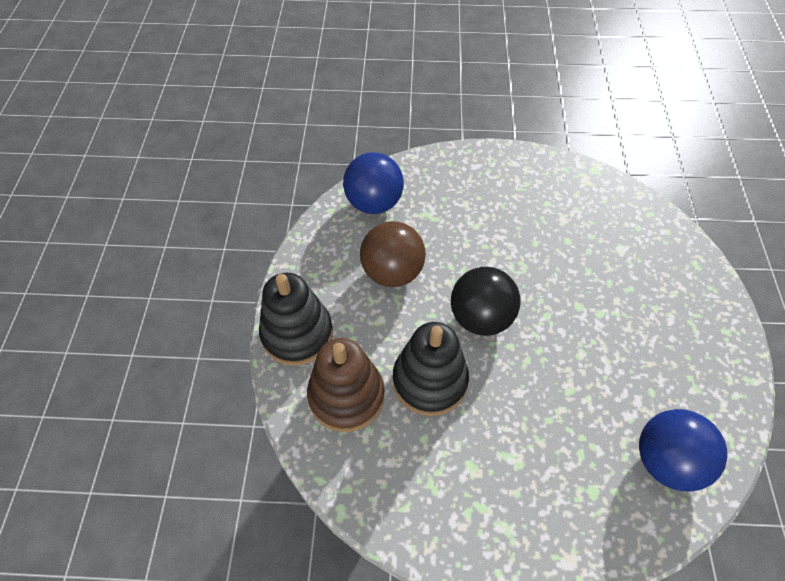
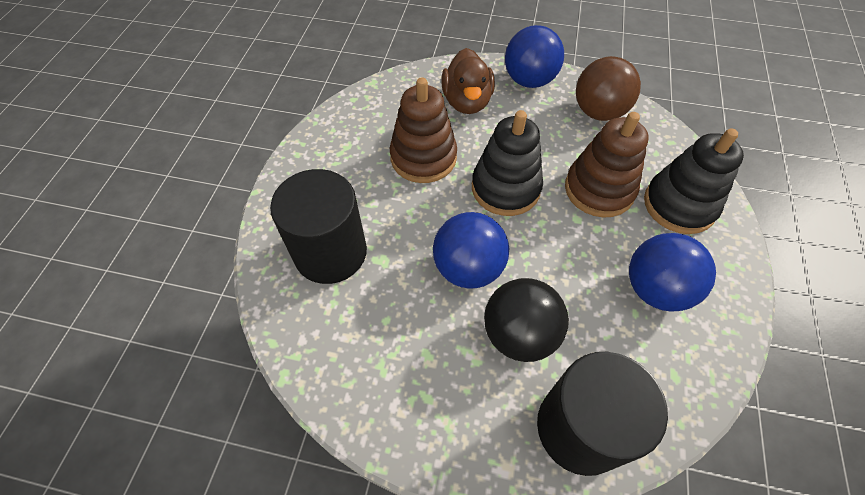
black cylinder: none = 0 -> [270,169,367,284] [537,352,668,476] = 2
blue ball: [343,152,404,214] [639,409,727,492] = 2 -> [433,212,509,289] [505,25,564,88] [629,233,716,312] = 3
brown duck: none = 0 -> [441,48,495,114] = 1
brown stacking toy: [307,338,384,432] = 1 -> [390,77,457,183] [565,112,649,218] = 2

